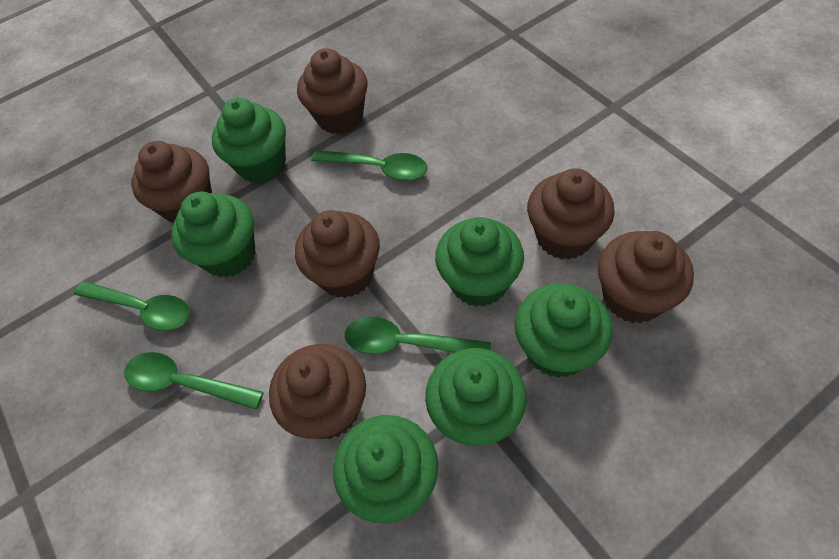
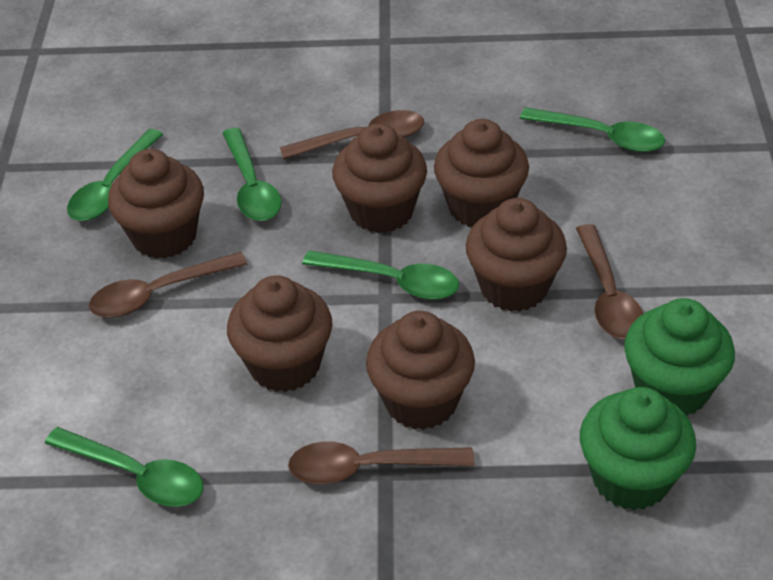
brown spoon: none = 0 -> [89,252,248,318] [280,110,424,159] [288,441,474,484] [576,224,643,339] = 4
green cupcake: [171,191,255,278] [212,98,286,183] [333,415,438,524] [425,348,527,446] [435,217,524,307] [514,283,613,378] = 6 -> [580,387,696,510] [624,298,735,416] = 2
green spoon: [74,281,190,331] [124,352,264,410] [311,150,428,181] [345,317,491,354] = 4 -> [45,427,203,507] [67,129,163,221] [223,128,282,221] [302,250,459,300] [520,107,665,152] = 5

